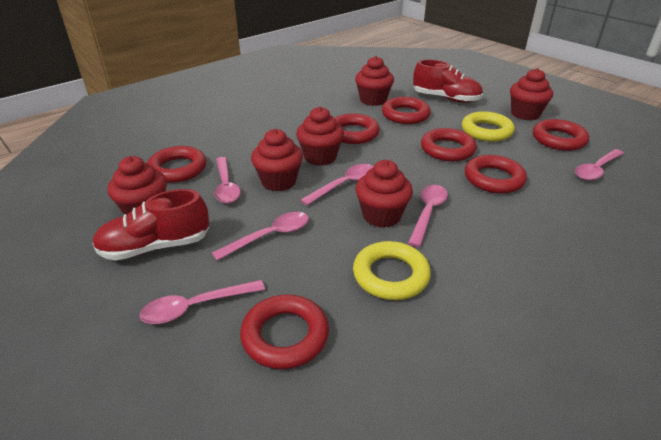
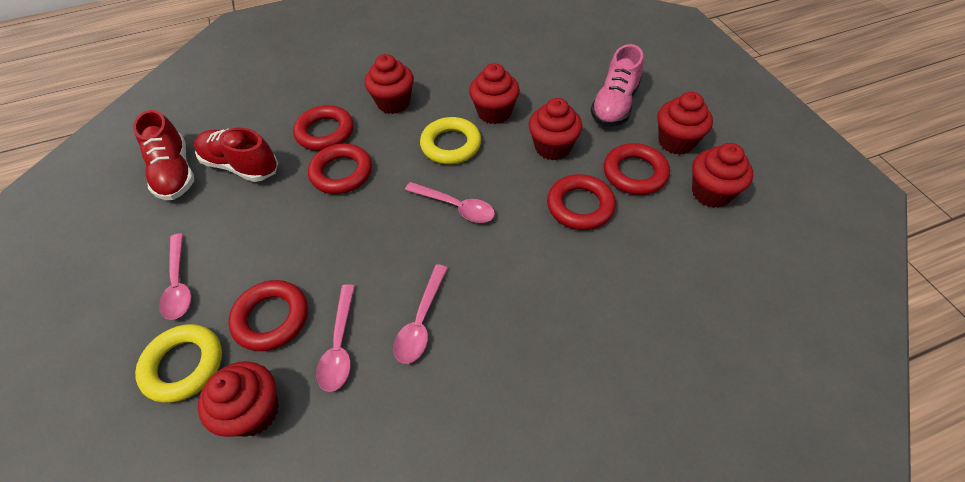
pink shoe: none = 0 -> [591,44,644,127] = 1
pink spoon: [139,280,265,324] [212,212,309,261] [214,157,241,203] [300,164,373,206] [408,185,448,247] [575,149,624,181] = 6 -> [159,233,191,320] [316,284,355,392] [393,264,448,364] [405,182,495,223] = 4
red ring: [147,146,206,183] [240,294,329,369] [335,113,380,144] [382,97,431,124] [421,128,477,161] [465,155,527,194] [533,119,589,151] = 7 -> [228,280,308,351] [293,105,354,151] [308,144,372,194] [547,174,616,230] [604,143,670,195] = 5

